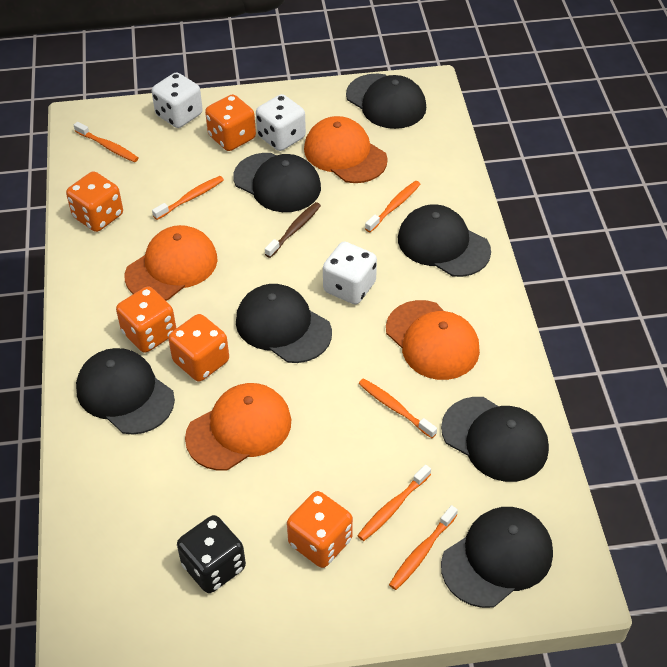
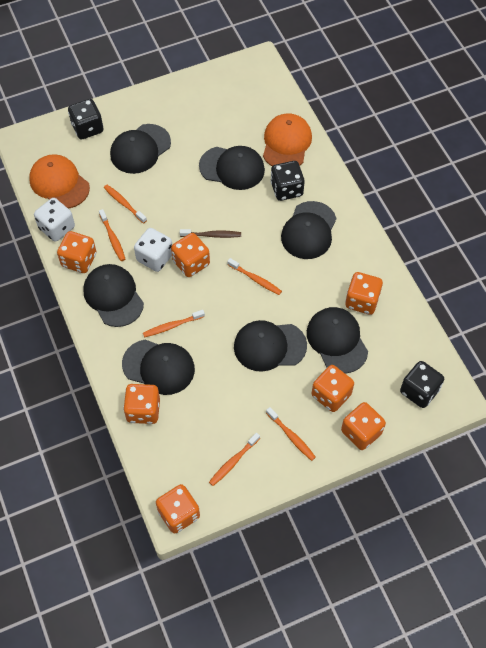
black dice: [177,515,246,593] = 1 -> [68,99,103,140] [271,161,305,201] [400,361,444,408] = 3
orange cap: [125,225,218,301] [185,383,291,471] [304,116,388,183] [386,300,480,380] = 4 -> [29,154,90,209] [263,113,312,166] = 2
orange dice: [66,171,123,232] [116,286,176,353] [168,314,229,381] [205,94,256,151] [287,491,353,568] = 5 -> [57,231,97,273] [123,384,160,424] [156,484,200,534] [171,233,210,277] [312,365,354,412] [341,402,386,450] [345,272,383,315] = 7
white dice: [152,72,203,128] [256,94,306,151] [323,242,377,304] = 3 -> [34,198,75,242] [134,228,172,272] = 2

